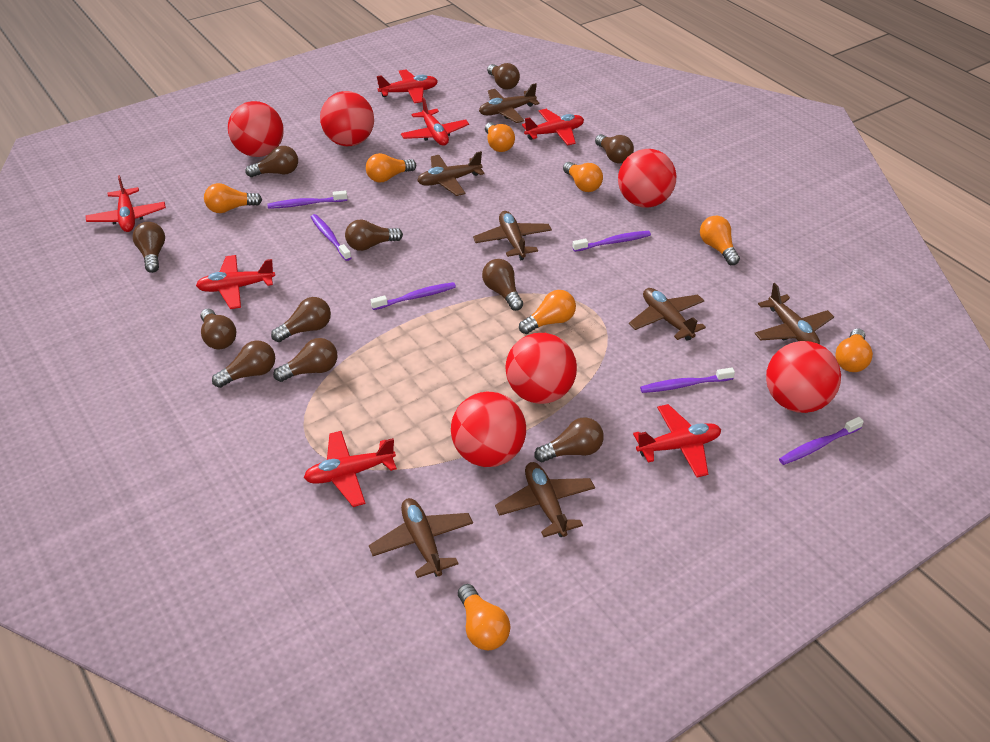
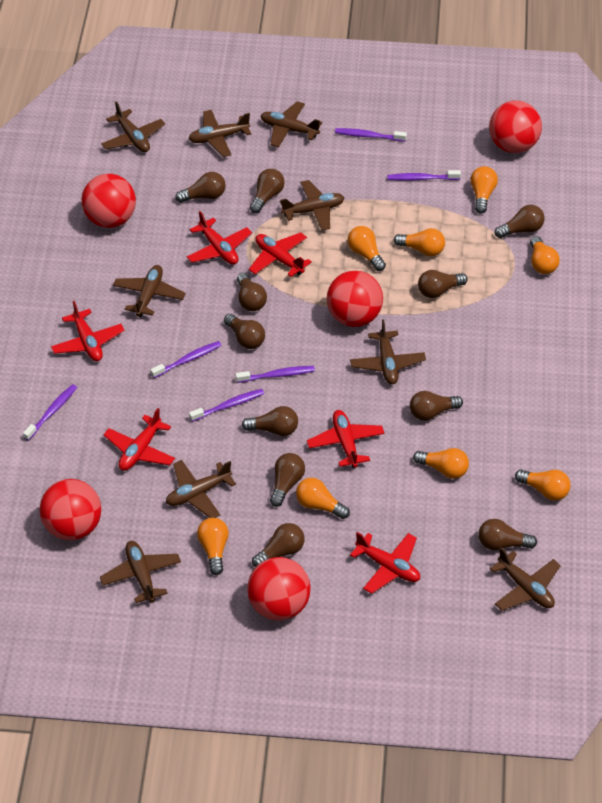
brown plane: [369,498,473,578] [417,151,485,196] [473,211,552,260] [479,83,540,123] [495,462,595,537] [629,288,706,341] [754,283,834,344] = 7 -> [100,541,181,603] [101,101,165,152] [113,265,186,317] [166,460,236,518] [189,110,251,157] [261,101,322,148] [280,180,345,231] [350,319,426,385] [490,547,561,611] = 9
red ball: [228,101,284,157] [320,91,374,146] [451,392,526,467] [505,333,577,404] [618,149,676,208] [766,341,841,413] = 6 -> [40,479,101,540] [82,174,136,228] [247,557,311,620] [327,271,383,327] [489,100,542,153] = 5
red plane: [86,175,166,232] [196,255,275,309] [304,431,397,507] [377,70,438,103] [401,97,469,146] [522,109,584,146] [633,404,721,477] = 7 -> [51,301,125,361] [104,408,175,471] [187,211,252,265] [249,232,312,277] [307,410,385,468] [350,532,420,594] = 6

